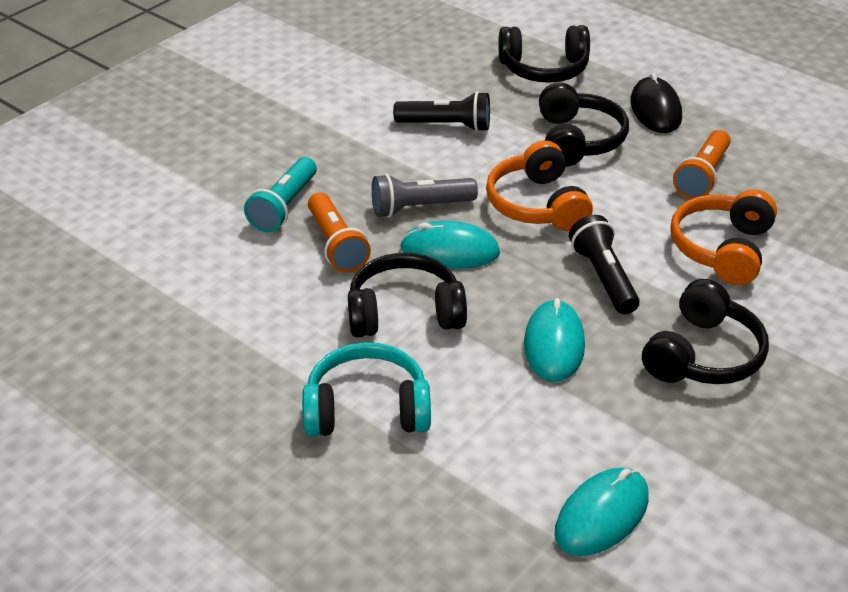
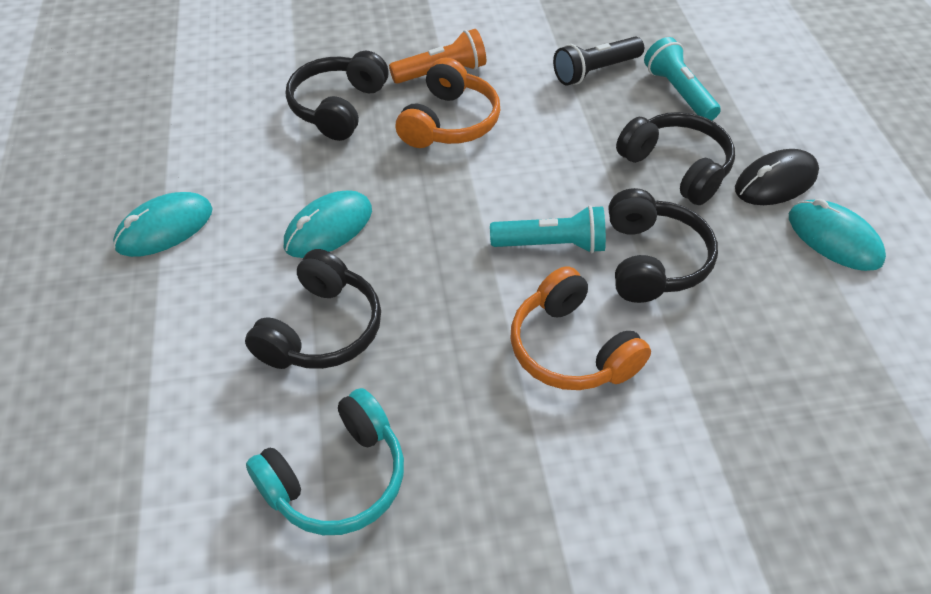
black flashlight: [393,91,490,132] [569,215,640,314] = 2 -> [553,37,644,85] = 1
grey flashlight: [372,174,478,218] = 1 -> none = 0
orange flashlight: [308,192,371,273] [673,130,731,199] = 2 -> [389,29,486,84] = 1
turquoise flashlight: [244,157,317,232] = 1 -> [490,205,606,253] [644,37,721,121] = 2

